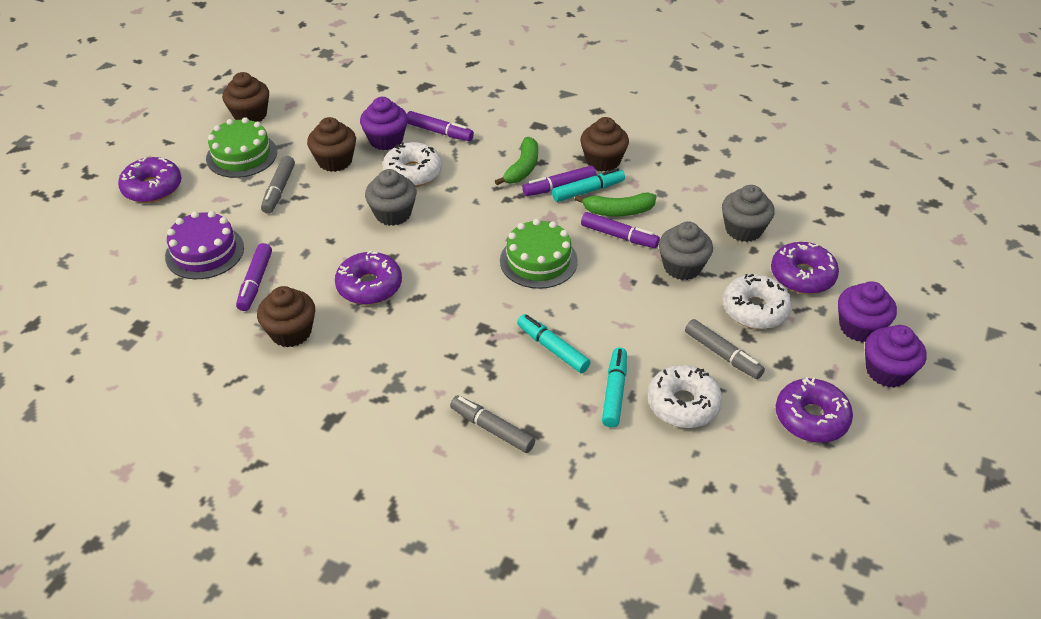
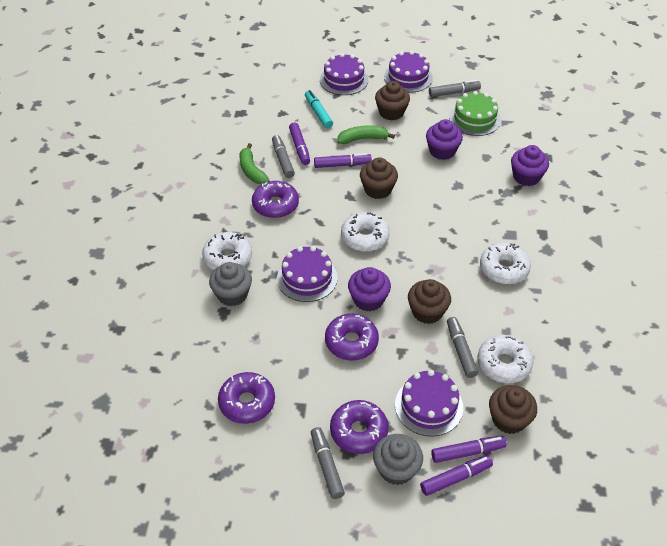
green cake: [206,117,277,178] [500,219,578,289] = 2 -> [449,91,501,136] = 1
grey cupcake: [365,169,417,226] [659,221,713,280] [722,185,775,242] = 3 -> [209,262,252,306] [373,434,423,485] = 2
grey marker: [261,156,295,214] [450,395,535,453] [685,319,765,379] = 3 -> [272,135,295,178] [311,427,345,499] [429,80,481,97] [447,317,478,378] = 4
purple cake: [165,211,244,279] = 1 -> [277,246,338,302] [320,53,368,95] [384,51,433,93] [395,370,463,436] = 4
turquoise marker: [517,314,591,373] [552,168,625,202] [602,348,627,427] = 3 -> [305,90,333,129] = 1
white donut: [382,142,442,187] [648,365,723,428] [723,274,792,329] = 3 -> [202,232,252,270] [341,212,390,252] [478,335,533,383] [480,243,531,284] = 4

